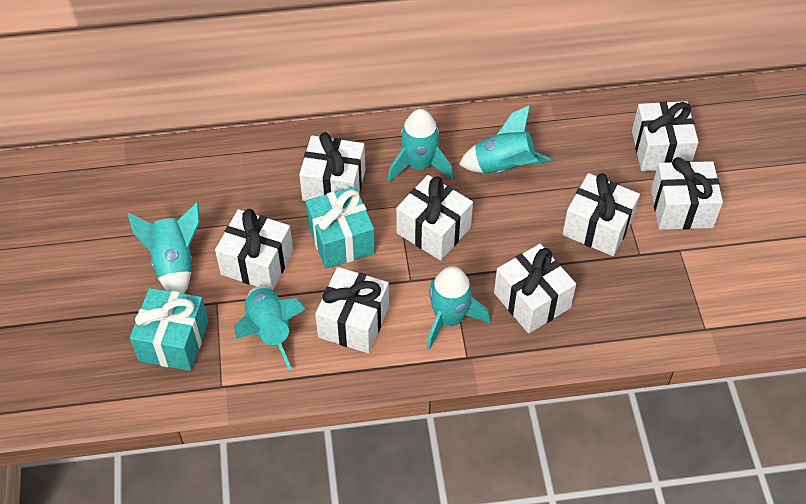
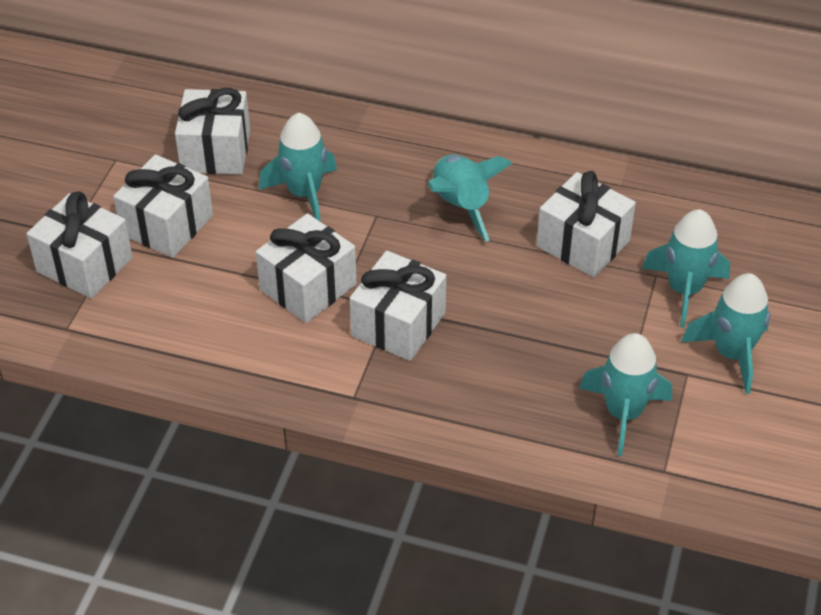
turquoise gift: [130,288,208,371] [306,186,375,269] = 2 -> none = 0
white gift: [215,209,293,291] [299,132,366,201] [315,267,389,353] [396,175,473,261] [494,244,576,333] [563,173,640,256] [632,101,698,171] [651,157,723,230] = 8 -> [27,191,133,298] [113,154,213,258] [175,88,250,174] [256,213,357,323] [349,251,446,361] [536,171,636,277] = 6

